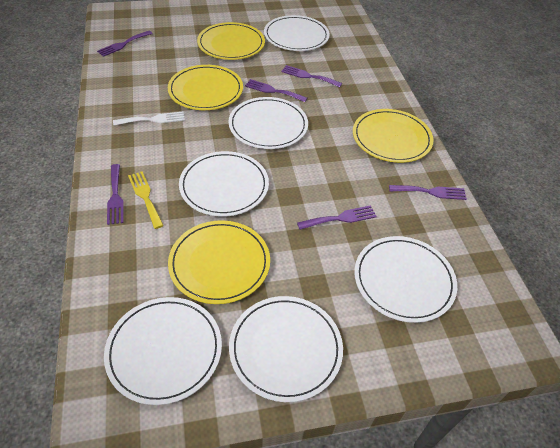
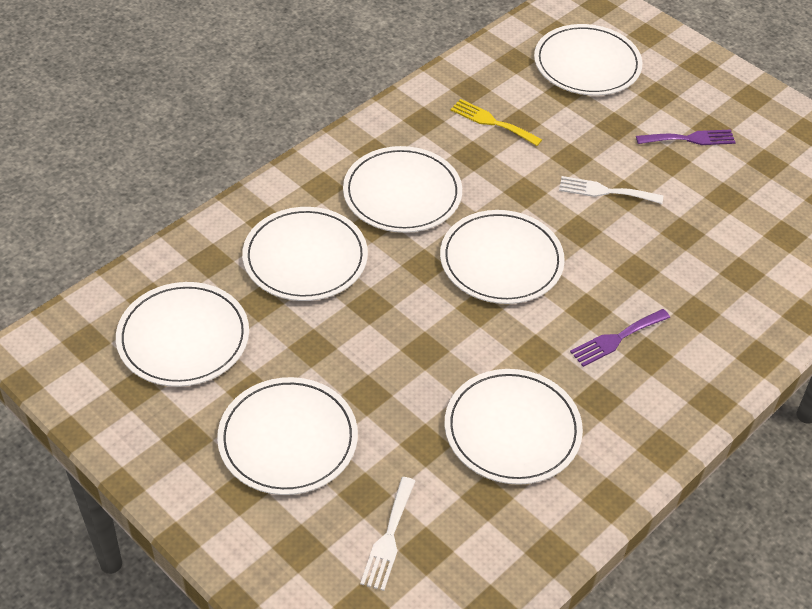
purple fork: [97,31,153,57] [107,164,124,225] [245,79,307,102] [281,65,342,87] [297,205,377,230] [389,185,467,200] = 6 -> [570,309,670,367] [636,129,736,145] = 2
white fork: [113,112,185,126] = 1 -> [360,477,415,591] [559,176,663,204] = 2
white plate: [104,297,222,405] [179,151,269,217] [228,97,308,149] [229,296,343,402] [264,15,330,51] [354,236,457,323] = 6 -> [116,282,249,387] [217,377,358,495] [242,207,368,301] [343,146,462,233] [440,210,565,304] [445,369,583,485] [534,24,643,96] = 7
yellow plate: [168,65,243,110] [168,220,270,304] [197,22,265,60] [353,109,434,163] = 4 -> none = 0

